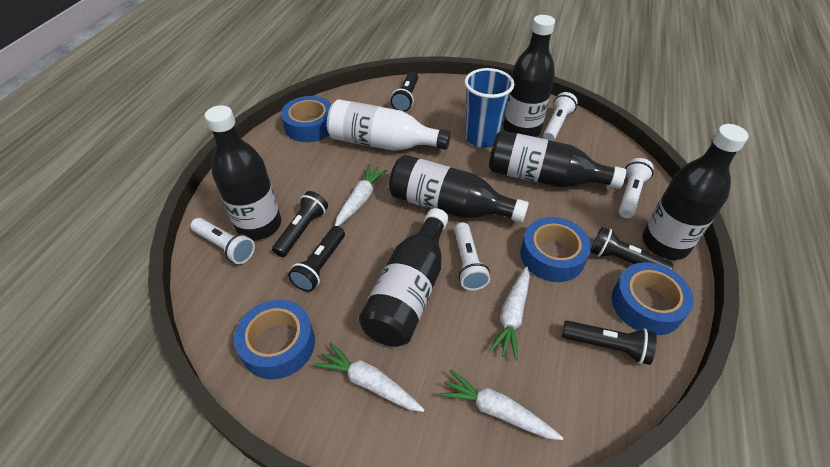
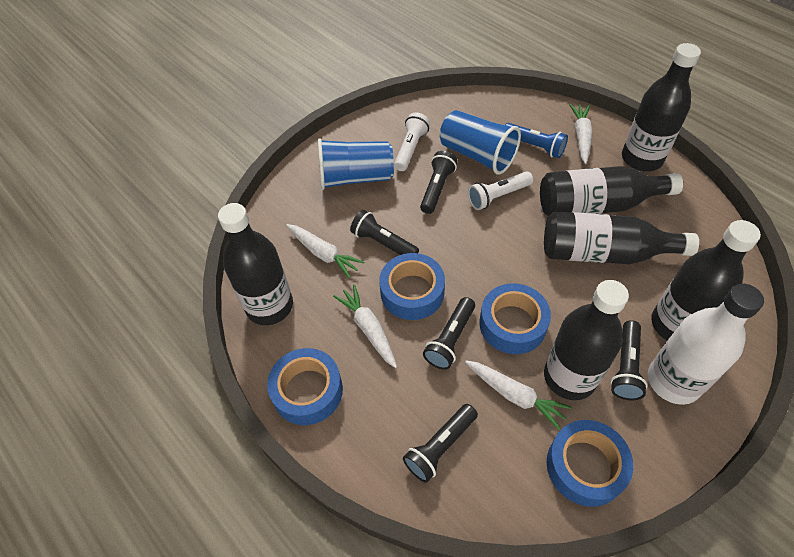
blue cup: [464,68,514,148] = 1 -> [318,138,394,190] [440,110,521,175] = 2
blue flashlight: none = 0 -> [505,123,568,158] = 1
white flashlight: [190,218,255,264] [454,222,490,291] [543,92,578,141] [619,158,654,218] = 4 -> [394,112,430,171] [468,171,533,210] = 2

